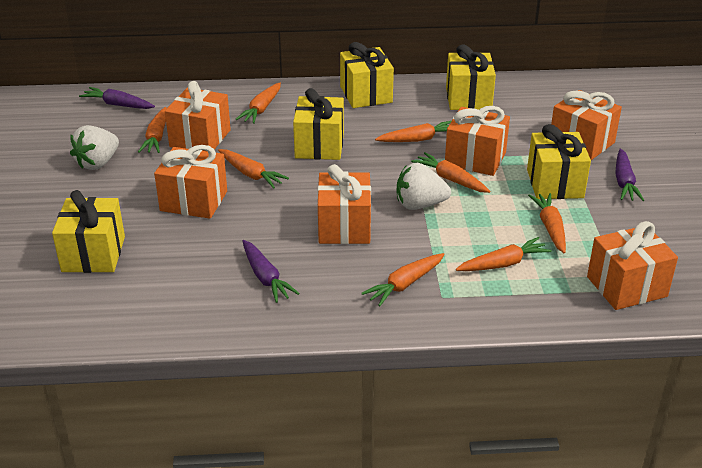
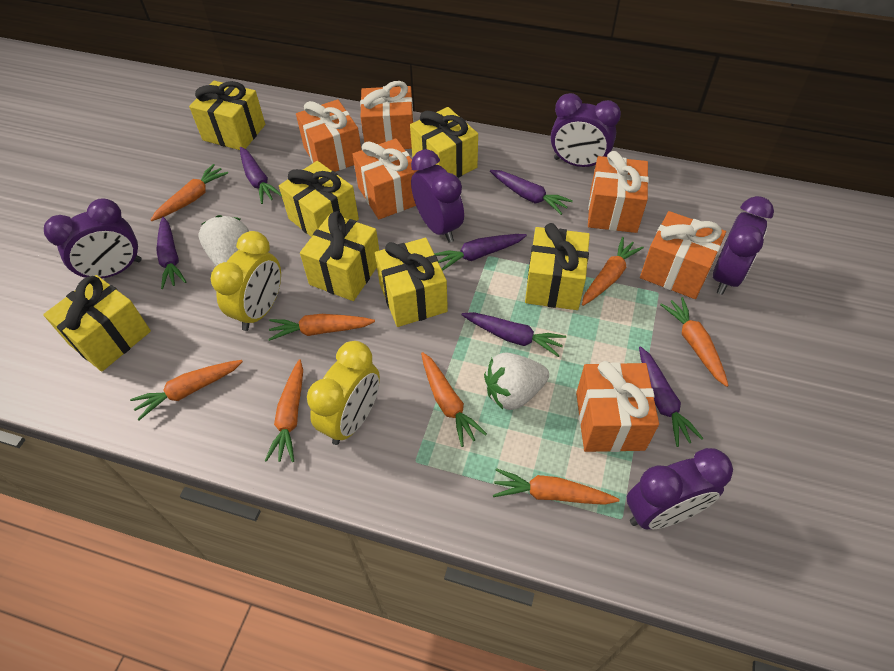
purple carrot: [79,87,155,109] [242,240,300,303] [615,149,644,201] = 3 -> [157,217,186,289] [240,147,282,204] [434,234,527,271] [462,312,566,357] [490,170,573,215] [639,346,704,447] = 6
purple clock: none = 0 -> [44,199,142,278] [411,149,464,243] [551,93,621,167] [627,448,733,529] [713,196,774,295] = 5
yellow clock: none = 0 -> [211,231,281,331] [307,341,380,445] = 2
yellow gift: [52,190,125,273] [293,88,344,160] [340,42,394,108] [446,44,496,110] [527,124,591,199] = 5 -> [43,275,151,372] [189,81,265,150] [279,161,359,237] [300,211,379,301] [375,238,448,327] [410,107,478,178] [525,223,590,310] = 7

